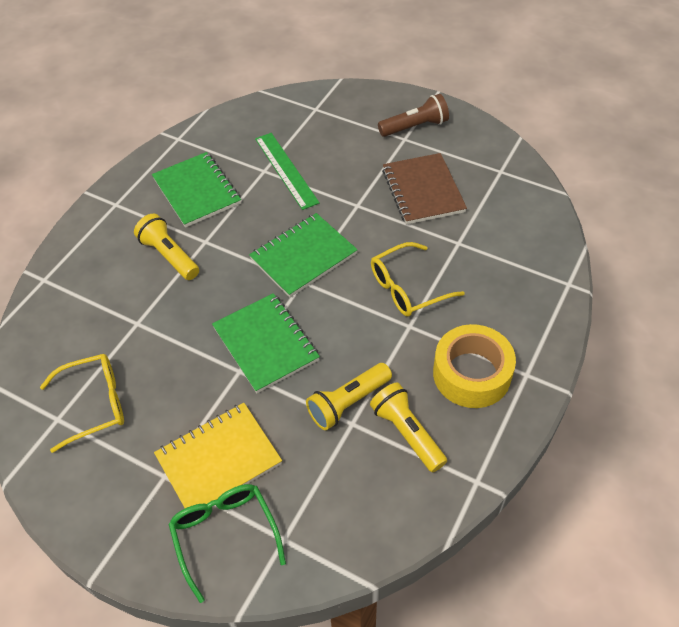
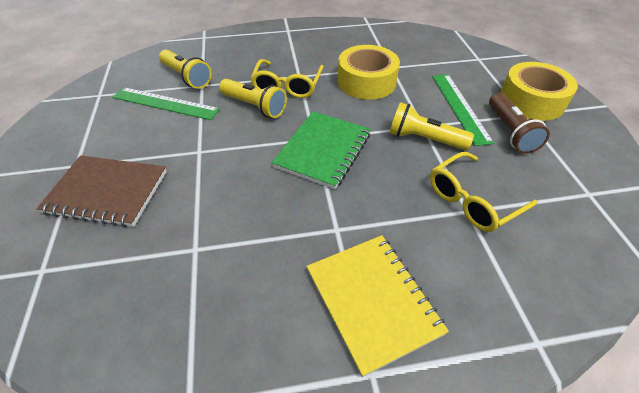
green glasses: [168,484,286,603] = 1 -> none = 0
green notebook: [152,152,241,228] [212,293,320,393] [249,213,358,297] = 3 -> [272,111,371,189] = 1
green ruler: [255,133,320,210] = 1 -> [112,87,220,120] [432,74,494,146] = 2
yellow tape: [433,324,516,408] = 1 -> [338,45,400,100] [500,62,578,121] = 2

